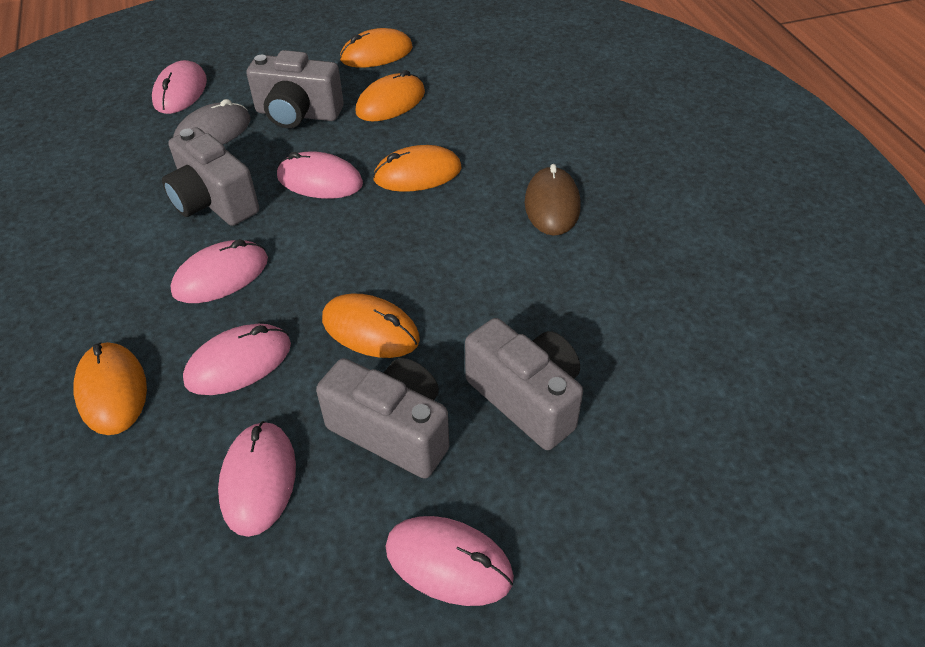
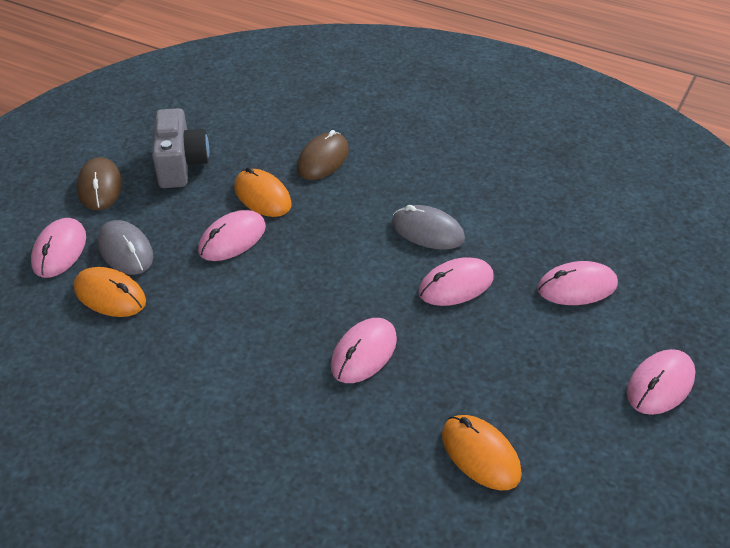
brown mouse: [525,164,581,236] = 1 -> [77,157,122,210] [297,130,349,180] = 2
grey camera: [162,127,259,226] [246,50,344,128] [316,358,449,479] [465,318,583,450] = 4 -> [152,108,209,188] = 1
grey mouse: [173,99,251,145] = 1 -> [98,220,153,275] [392,205,465,250] = 2
orange mouse: [73,342,147,435] [322,294,420,358] [340,28,413,68] [355,70,425,121] [373,145,461,192] = 5 -> [74,267,146,317] [234,167,291,217] [442,415,522,491] = 3

